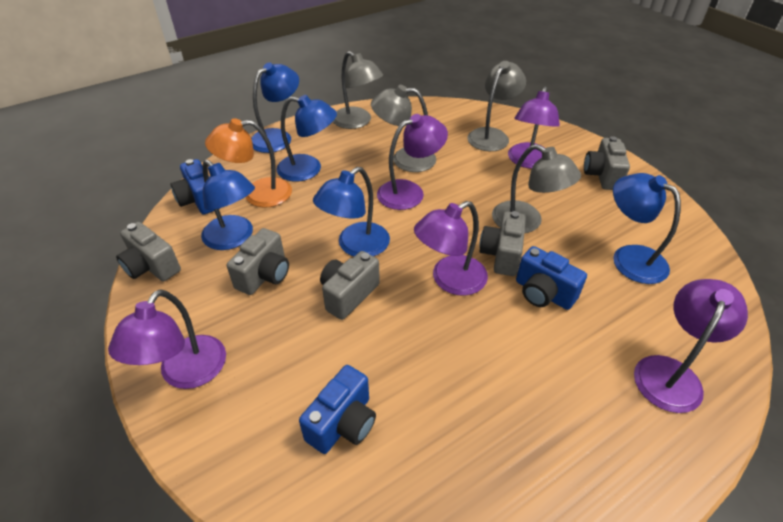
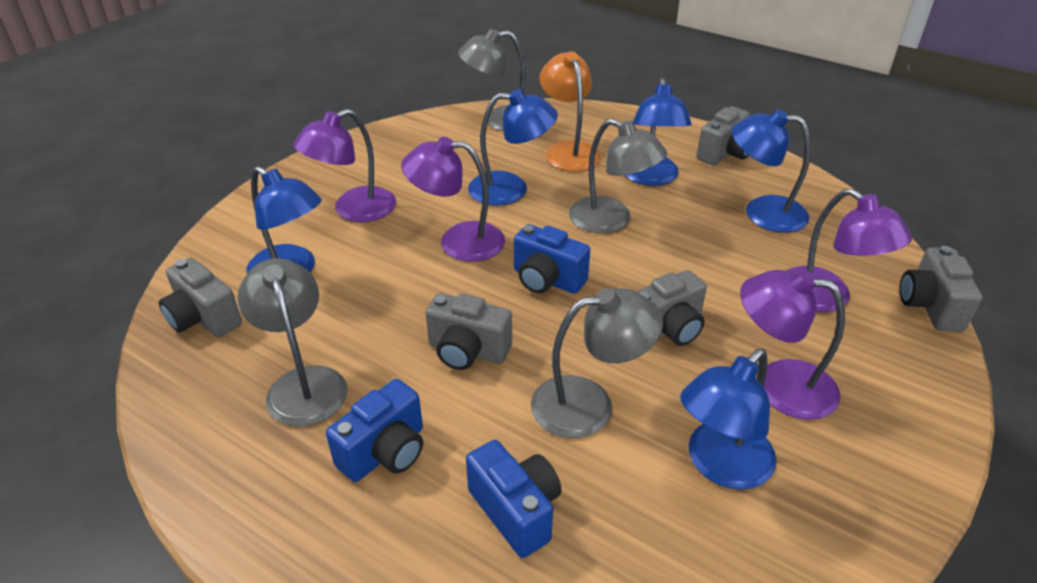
purple lamp: [108,289,226,389] [377,114,448,210] [414,201,488,296] [508,87,560,169] [634,279,748,413] = 5 -> [293,109,396,222] [401,137,505,262] [740,270,845,420] [786,189,912,312] = 4

